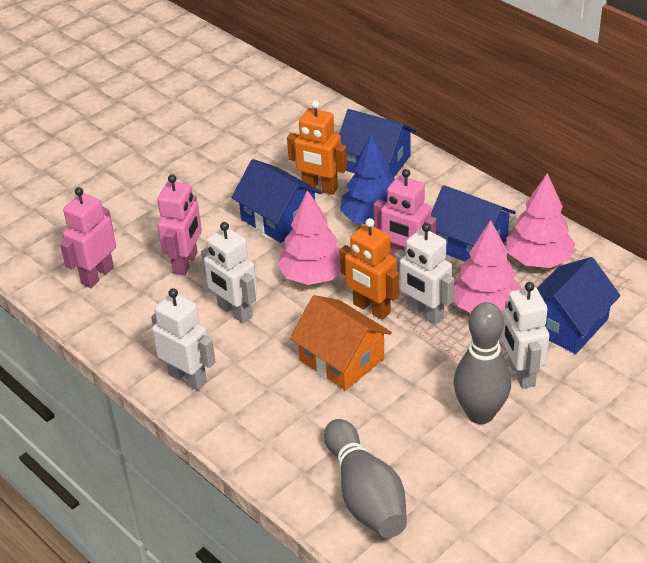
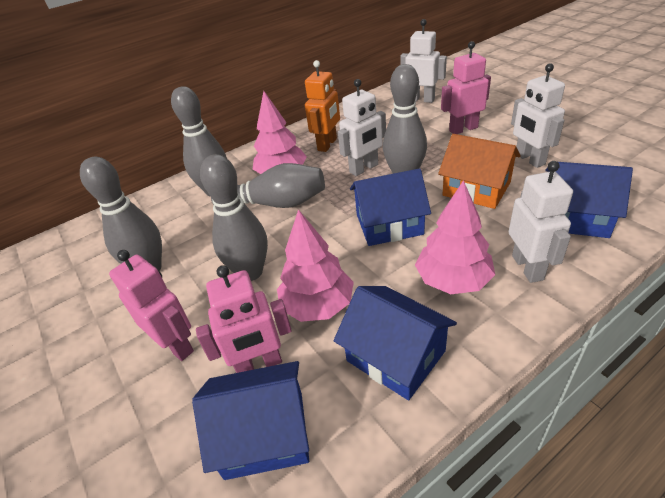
blue tree: [340,134,395,226] = 1 -> none = 0
grey bowling pin: [324,419,407,538] [454,302,511,424] = 2 -> [80,157,162,271] [171,86,227,197] [200,154,268,281] [211,163,325,208] [383,64,427,174] = 5
orange robot: [287,100,347,195] [340,218,399,320] = 2 -> [305,60,340,152] = 1

